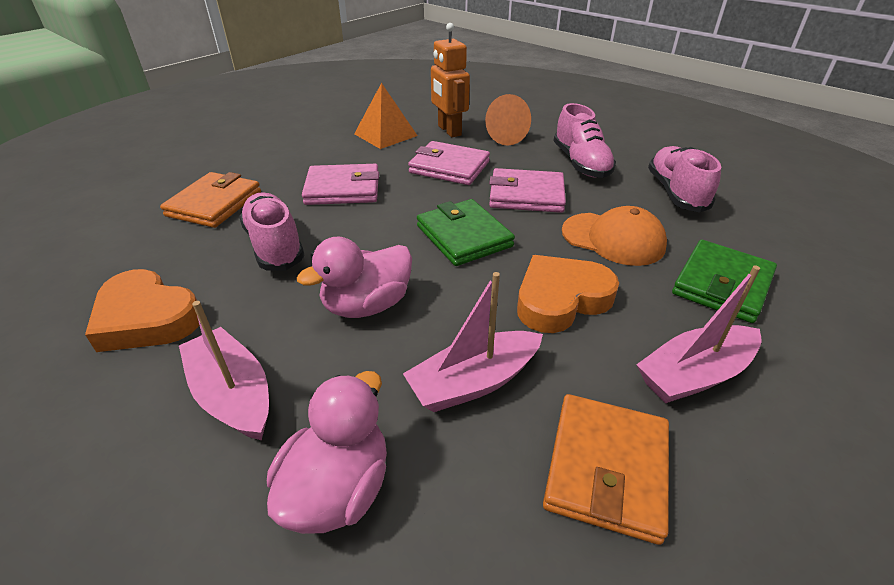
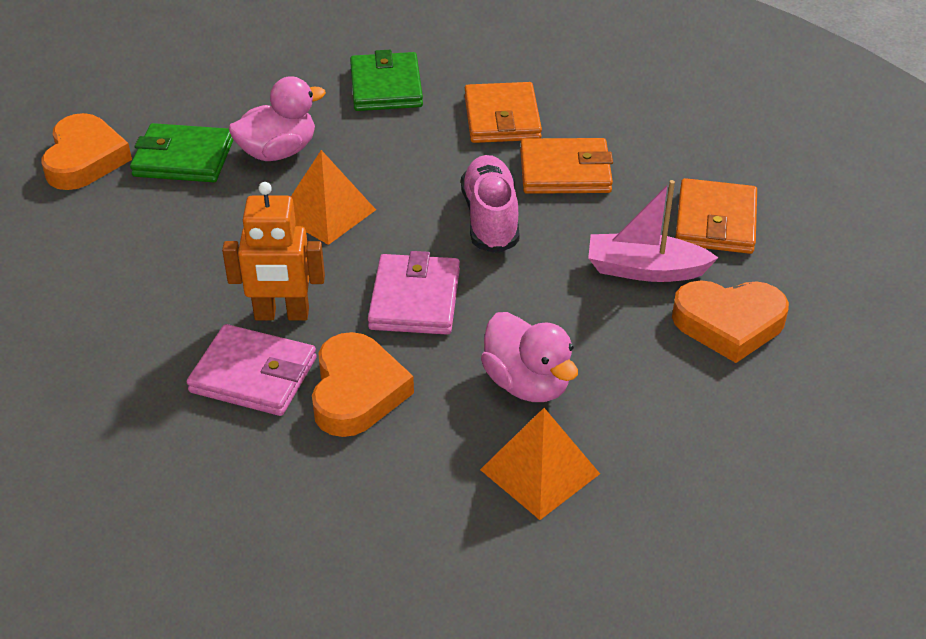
orange cap: [562,206,667,266] = 1 -> none = 0
orange cone: [485,94,531,146] = 1 -> none = 0
orange heart: [85,269,199,352] [517,255,619,333] = 2 -> [42,113,132,190] [312,332,414,437] [672,280,789,363] = 3
orange pyramid: [354,83,417,149] = 1 -> [291,150,376,245] [480,408,600,520] = 2
orange wallet: [160,172,261,228] [543,394,669,545] = 2 -> [465,82,542,143] [520,138,613,194] [675,178,757,254] = 3
pink boat: [179,301,269,440] [403,272,543,412] [636,266,762,403] = 3 -> [588,180,718,282] = 1
pink shoe: [239,192,305,271] [553,103,616,178] [648,146,721,213] = 3 -> [461,155,520,254] = 1
pink wallet: [302,164,379,205] [408,141,490,185] [489,168,566,213] = 3 -> [187,324,317,416] [368,251,460,335] = 2

